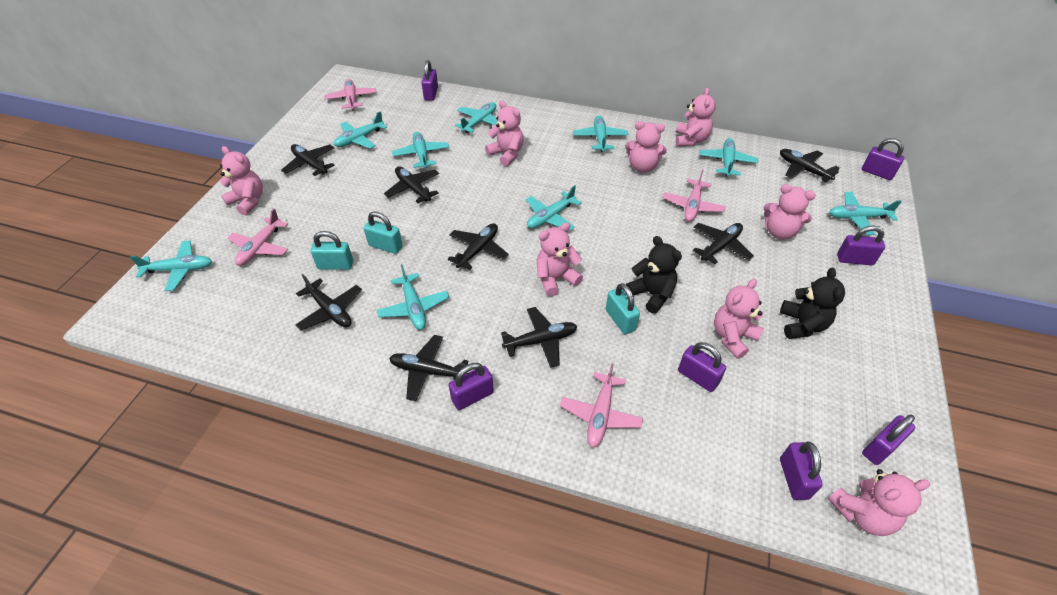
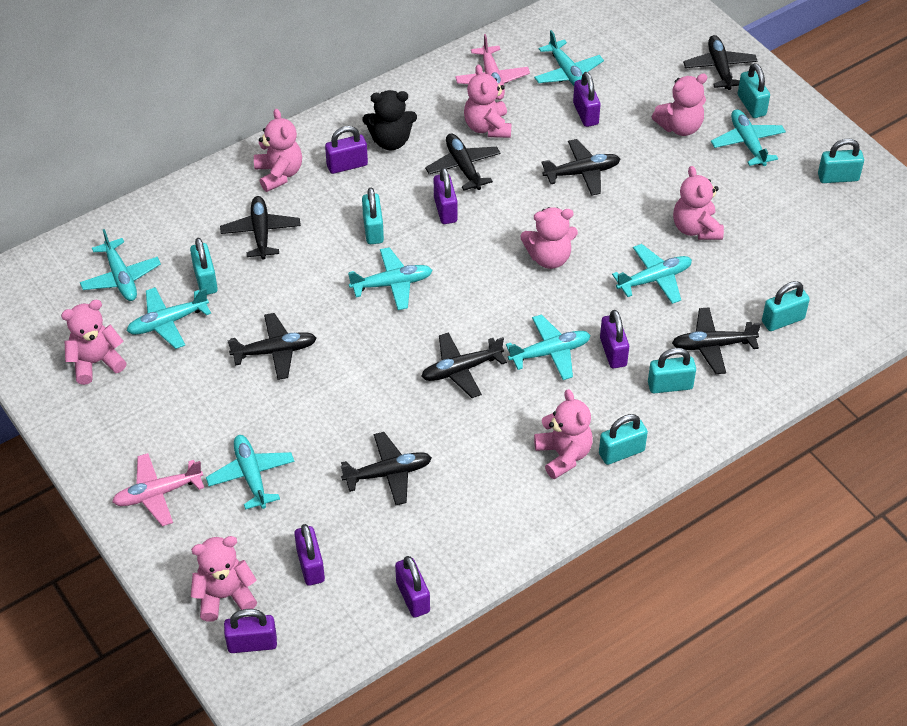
black teddy bear: [626,236,682,313] [780,268,845,339] = 2 -> [362,90,417,150] = 1
pink plane: [228,209,288,266] [324,79,377,110] [560,364,643,447] [662,170,726,222] = 4 -> [112,453,204,526] [455,34,530,100] = 2
turquoise padlock: [311,231,353,270] [364,211,403,254] [606,283,640,334] = 3 -> [190,238,218,295] [362,187,384,244] [599,414,648,465] [648,348,696,393] [738,63,770,118] [762,281,810,331] [818,138,864,183] = 7
turquoise plane: [130,240,212,291] [334,111,387,149] [377,264,449,330] [392,132,449,169] [455,102,497,133] [526,185,582,231] [573,116,628,152] [699,138,758,177] [829,192,902,235] = 9 -> [80,229,161,301] [127,287,211,349] [206,435,294,510] [348,247,433,310] [506,314,591,380] [534,30,604,86] [612,244,692,304] [711,109,786,166] = 8

